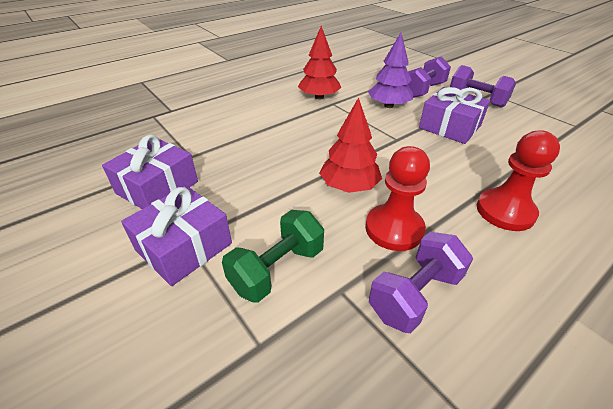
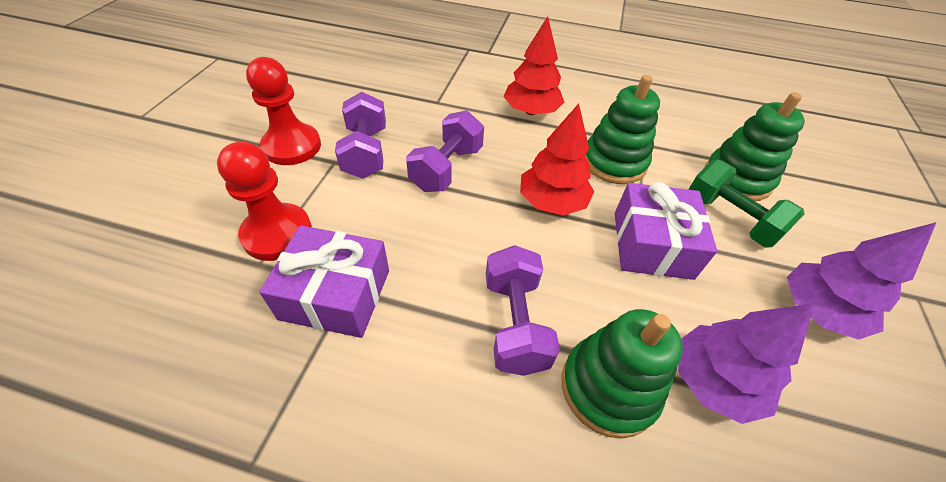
green stacking toy: none = 0 -> [561,309,683,439] [586,75,660,184] [705,92,805,201] = 3
purple gift: [102,135,198,209] [121,185,232,286] [419,87,490,144] = 3 -> [259,225,389,338] [615,182,717,280] = 2
purple tree: [368,33,413,108] = 1 -> [678,303,815,424] [787,222,937,340] = 2

